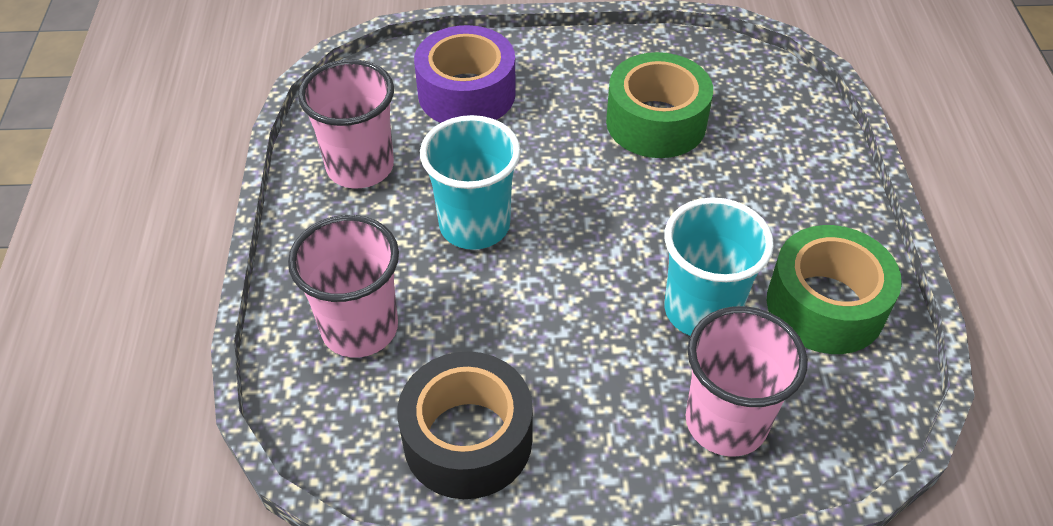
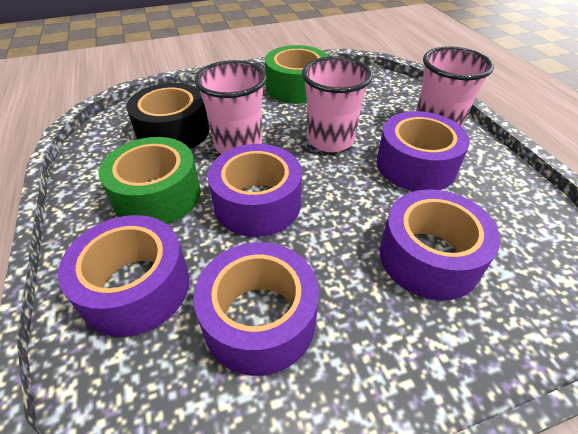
purple tape: [414,25,516,123] = 1 -> [58,215,189,337] [194,242,319,376] [208,144,302,237] [377,111,470,191] [380,189,500,301] = 5
turquoise cup: [420,115,521,250] [665,197,774,336] = 2 -> none = 0

